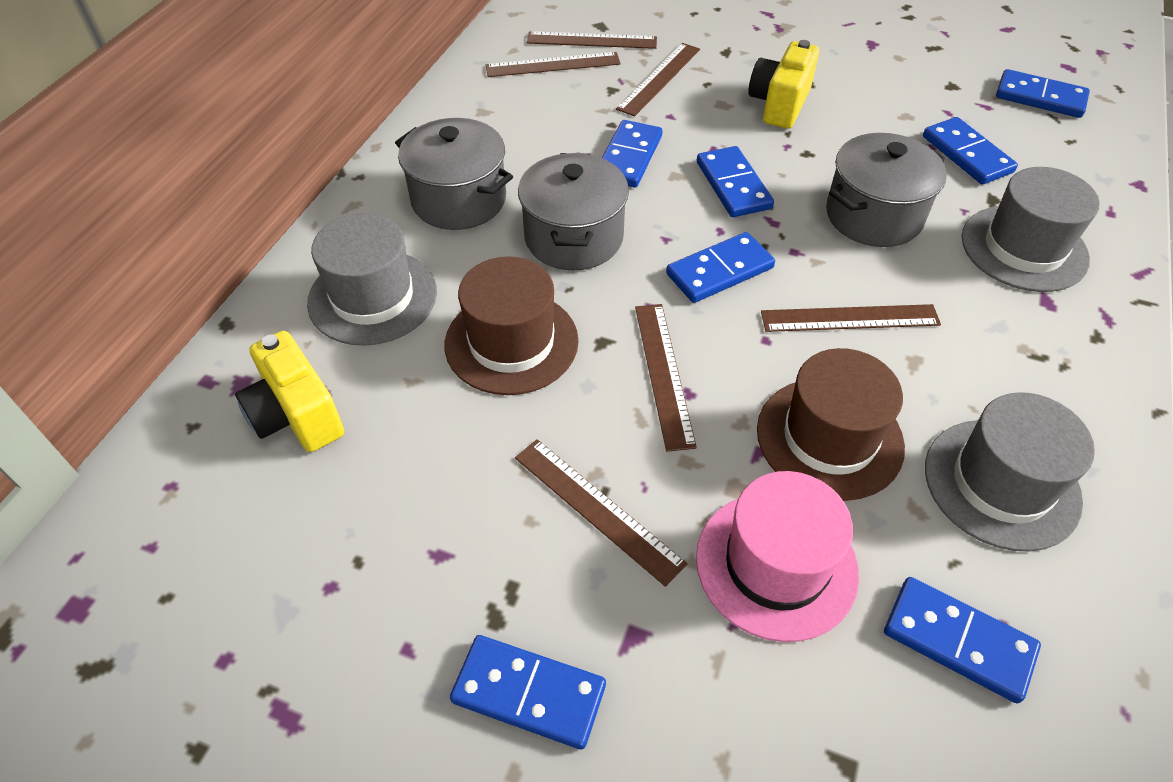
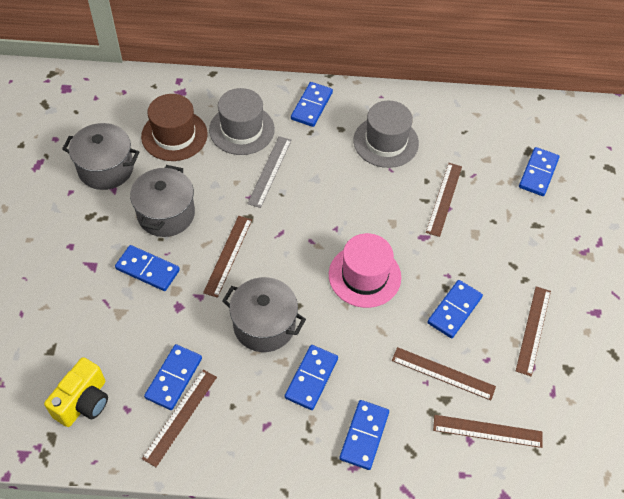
brown hat: [445,256,579,395] [757,348,905,501] = 2 -> [141,94,208,161] = 1
grey hat: [307,213,437,346] [925,392,1095,552] [962,167,1100,292] = 3 -> [209,88,275,155] [353,101,419,168] = 2
grey ruler: none = 0 -> [247,136,292,208] = 1
yellow camera: [235,331,344,452] [748,40,819,129] = 2 -> [44,357,108,427] = 1

